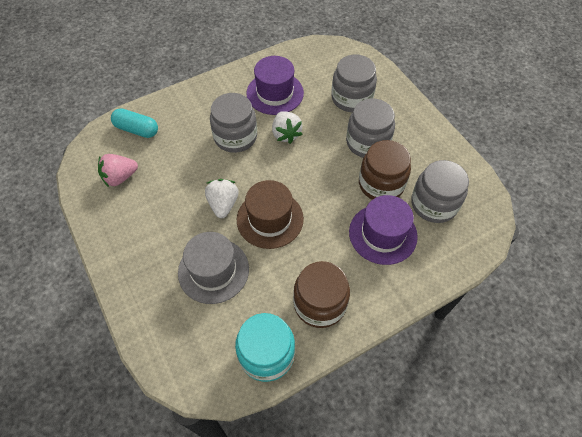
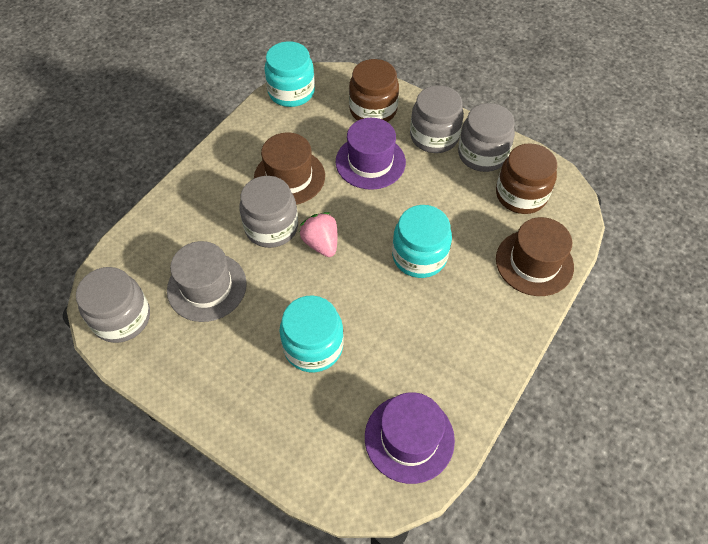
brown hat: [237,180,304,249] = 1 -> [254,133,325,205] [496,217,574,296] = 2
turquoise capsule: [111,109,158,138] = 1 -> none = 0
turquoise jar: [235,313,295,382] = 1 -> [264,41,315,107] [279,295,344,372] [392,205,452,278] = 3
white strawberry: [205,179,239,218] [272,111,302,144] = 2 -> none = 0

